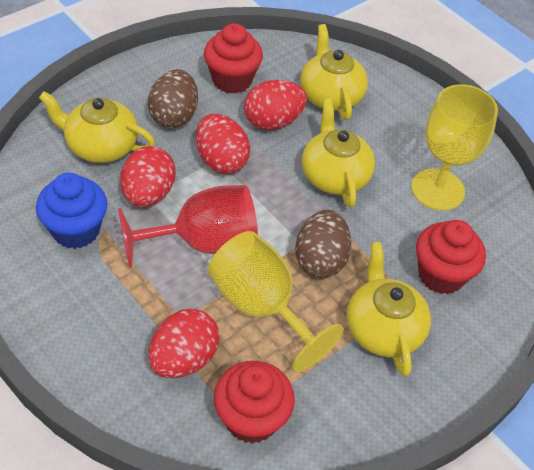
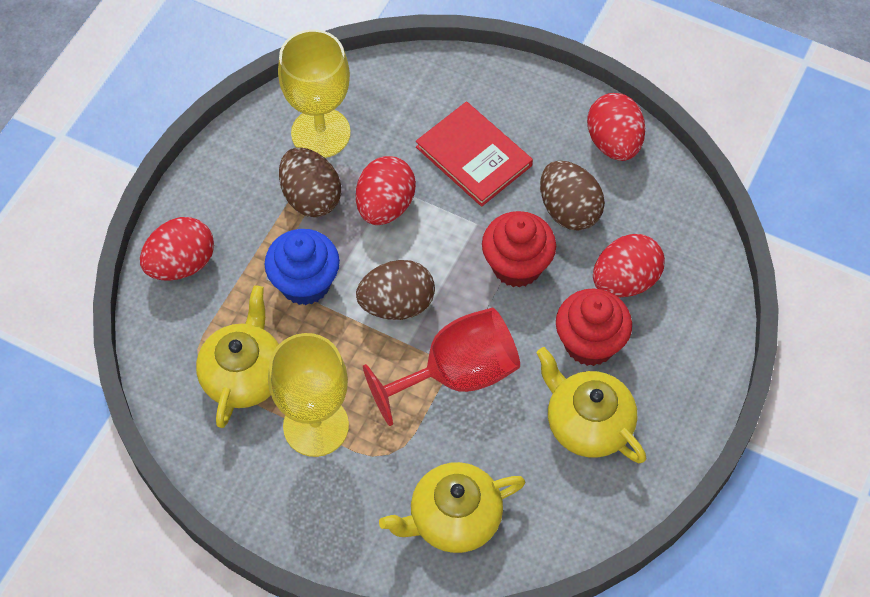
brown egg: [148,69,198,128] [295,210,351,278] = 2 -> [279,147,341,217] [356,260,435,320] [540,161,605,231] = 3
red book: none = 0 -> [416,102,533,207] = 1
red cupcake: [204,23,263,94] [214,361,295,444] [416,220,486,294] = 3 -> [482,211,556,288] [556,288,632,366] = 2
yellow teapot: [39,91,156,163] [300,24,368,120] [302,99,375,207] [347,242,431,376] = 4 -> [196,285,279,428] [379,462,525,553] [536,347,646,463] = 3

